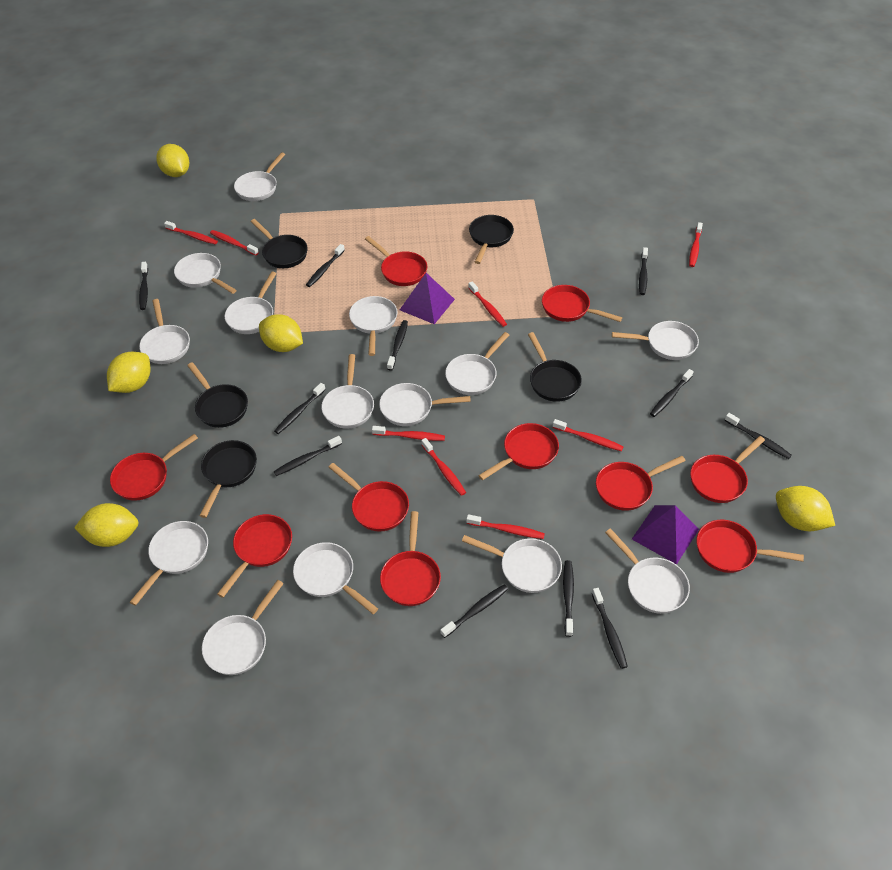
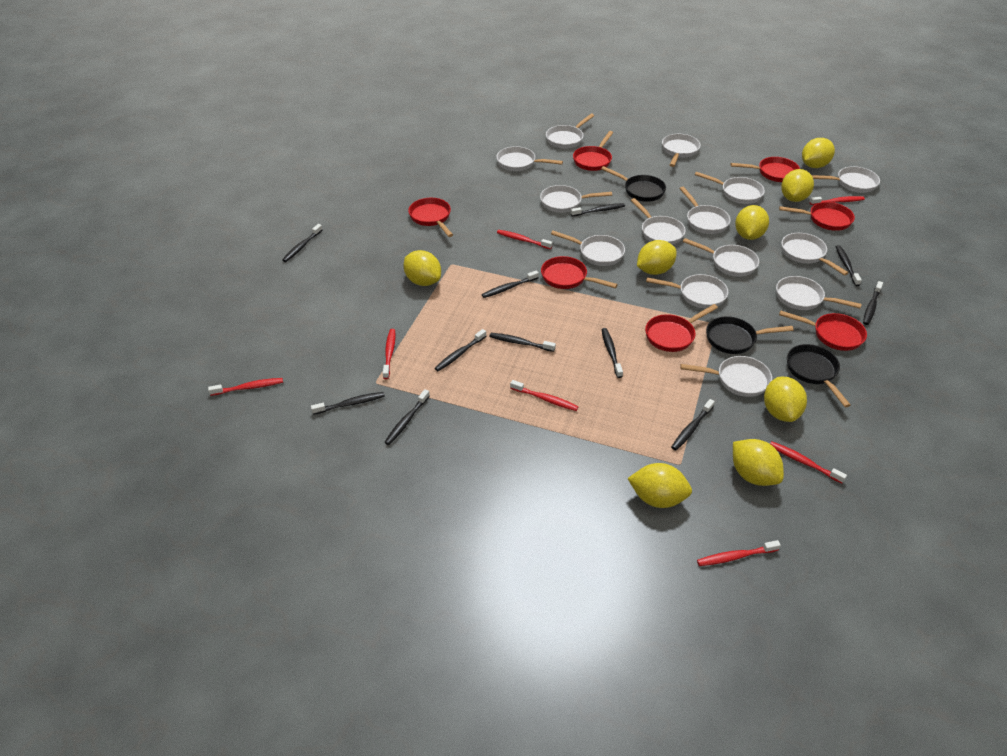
black pan: [187,362,248,428] [199,440,257,518] [251,219,308,268] [469,215,514,264] [528,332,582,402] = 5 -> [601,166,666,202] [706,316,794,354] [787,344,851,407] = 3
purple pyramid: [400,273,455,324] [632,505,699,564] = 2 -> none = 0
red pan: [110,434,198,501] [217,514,292,598] [328,463,409,531] [365,236,427,286] [380,511,441,606] [478,423,559,480] [542,285,622,322] [596,456,685,511] [690,436,765,503] [697,520,804,573] = 10 -> [408,198,453,237] [541,256,618,289] [573,131,613,171] [645,304,718,352] [731,157,800,182] [779,202,855,231] [779,310,867,351] = 7
red toothbrush: [164,221,218,244] [210,230,259,256] [372,426,445,441] [421,438,466,496] [466,514,545,539] [468,281,507,327] [553,419,623,451] [689,222,703,267] = 8 -> [208,378,283,396] [383,329,395,379] [497,230,552,249] [510,380,579,411] [697,540,781,566] [770,442,847,483] [810,196,865,205] = 7
yellow lemon: [74,503,138,547] [107,352,151,393] [156,144,189,177] [259,314,303,352] [776,486,835,531] = 5 -> [403,250,441,286] [627,463,692,508] [637,240,677,275] [733,439,784,486] [735,205,769,240] [764,377,807,422] [781,169,814,202] [802,138,835,168] = 8

